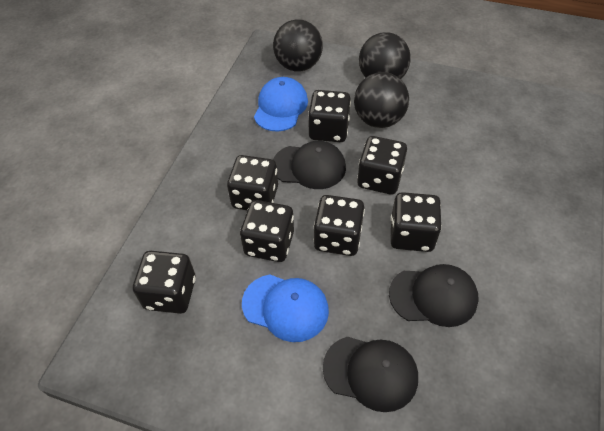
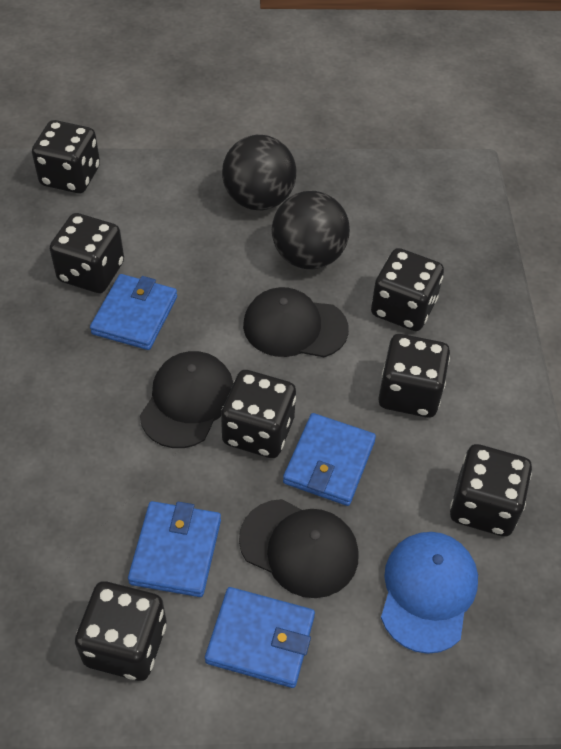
black ball: [273,19,323,72] [354,72,409,128] [359,32,411,79] = 3 -> [222,135,297,210] [272,191,350,269] = 2
blue cap: [242,275,329,342] [254,77,308,132] = 2 -> [381,532,478,654] = 1
blue wallet: none = 0 -> [90,274,177,350] [128,501,221,597] [205,587,315,688] [283,413,376,506] = 4

